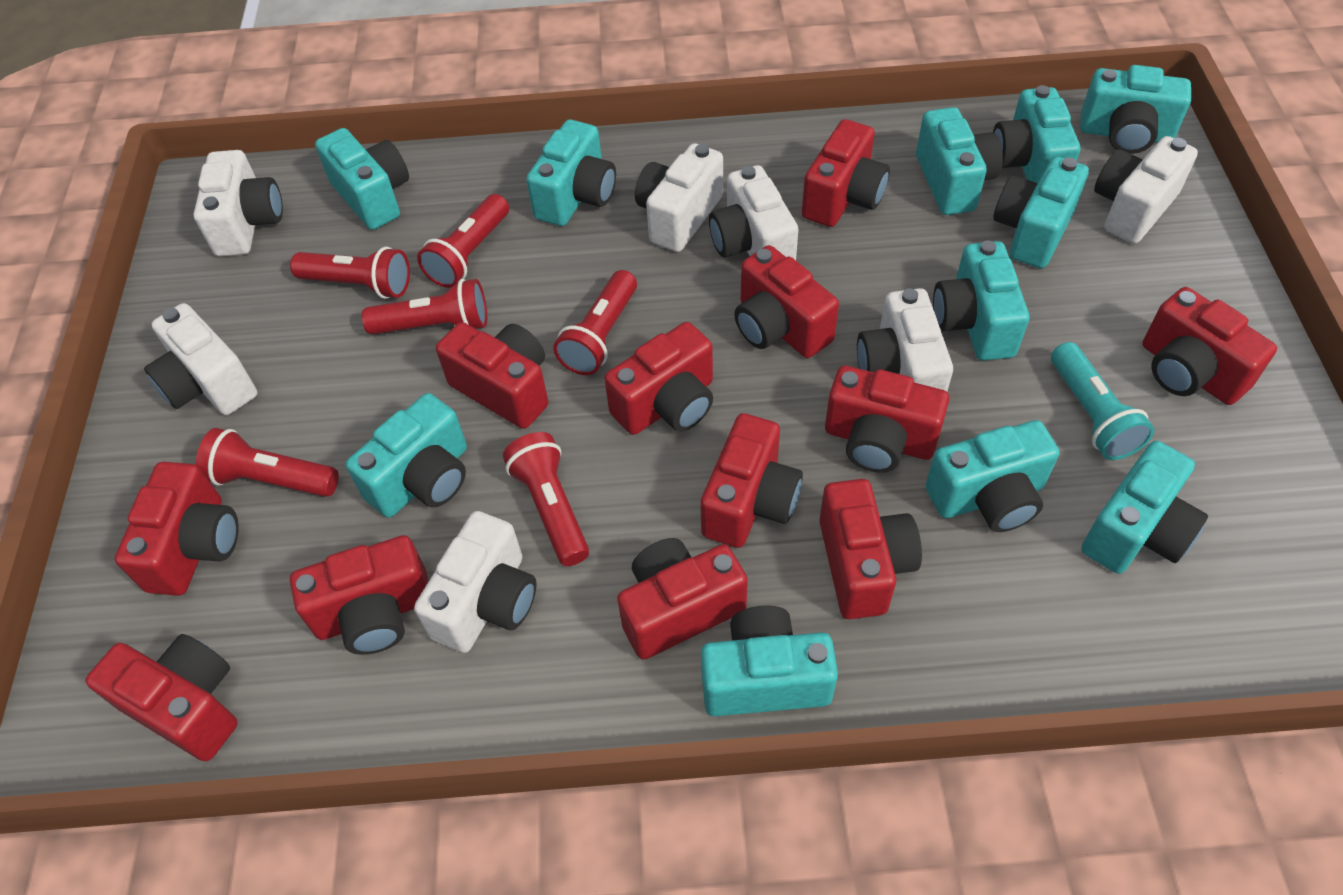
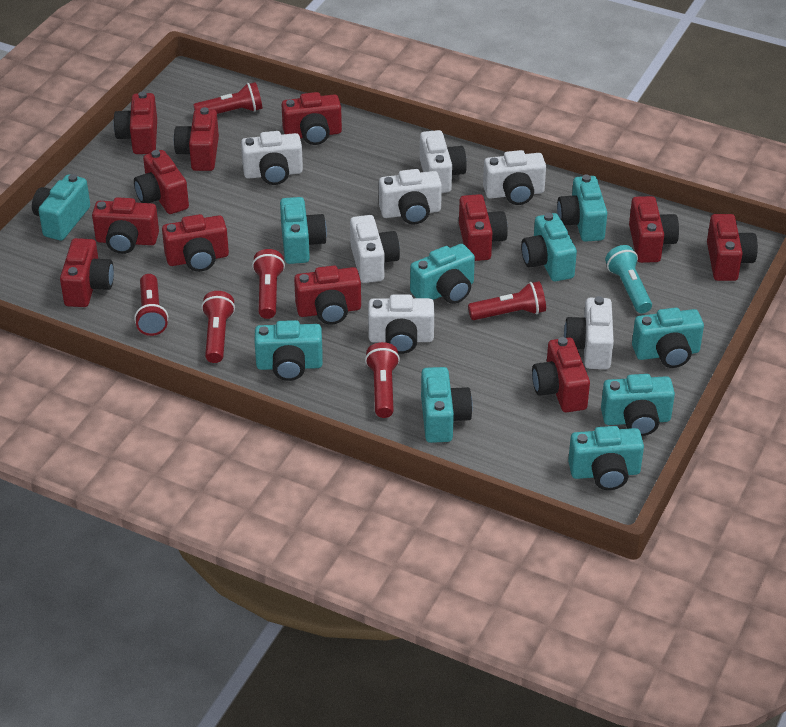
turquoise camera: [315,128,409,230] [346,393,467,518] [526,119,616,226] [701,605,838,716] [916,107,1003,215] [925,420,1059,532] [933,241,1029,360] [993,85,1080,183] [993,156,1089,268] [1080,65,1191,154] [1081,441,1208,574] = 11 -> [32,174,90,241] [255,320,323,381] [280,197,327,264] [410,244,475,304] [421,367,473,443] [521,213,577,281] [557,175,607,242] [568,426,644,490] [601,374,675,436] [632,308,704,368] = 10

